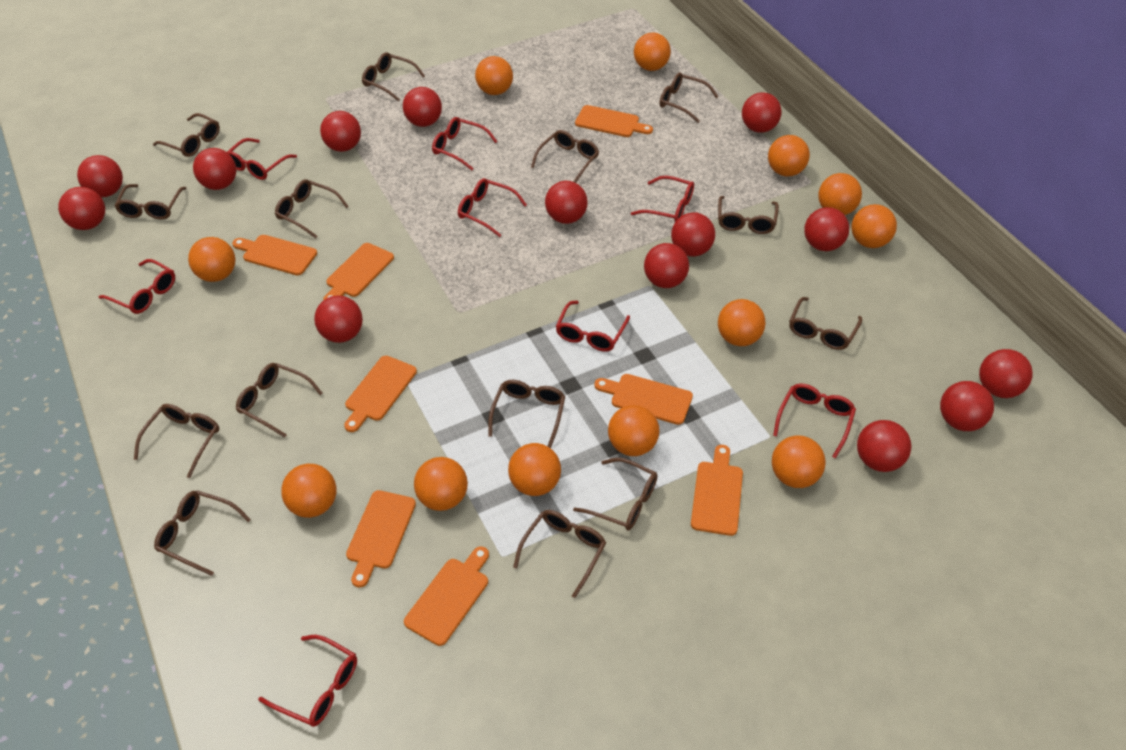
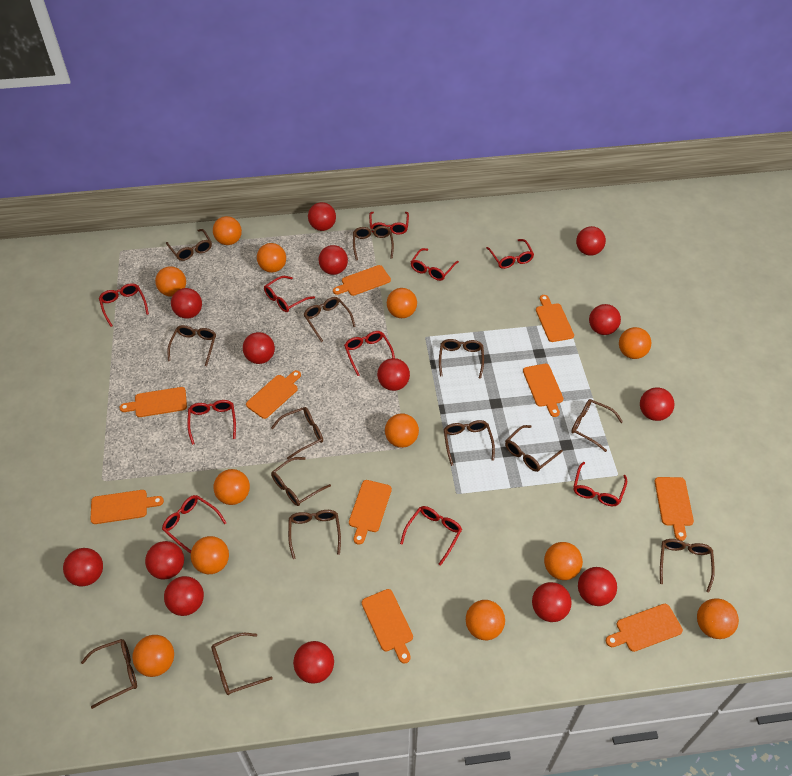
orange cutting board: [232,235,317,275] [323,243,394,300] [344,356,417,432] [346,490,416,588] [404,546,489,646] [575,105,653,137] [594,374,693,425] [691,445,743,536] = 8 -> [91,490,164,524] [119,387,187,417] [246,370,301,419] [333,265,391,296] [349,480,392,544] [362,589,413,664] [523,364,564,417] [536,295,574,342] [606,604,683,652] [655,477,694,541] = 10
red glasses: [98,259,175,314] [227,138,297,180] [258,635,357,727] [432,117,498,170] [458,178,527,237] [556,301,630,352] [631,175,694,222] [773,384,856,458] = 8 -> [99,283,149,327] [162,495,226,554] [187,400,236,445] [264,276,315,312] [344,331,395,376] [369,212,409,235] [400,506,462,566] [411,248,459,281] [486,239,534,269] [573,462,627,506] = 10

